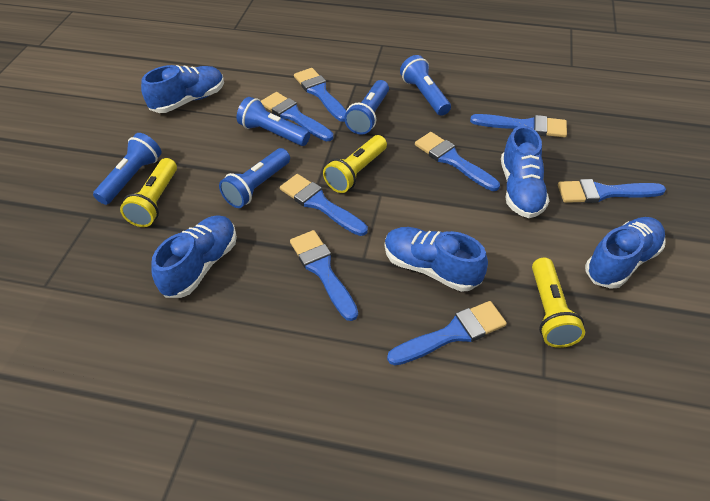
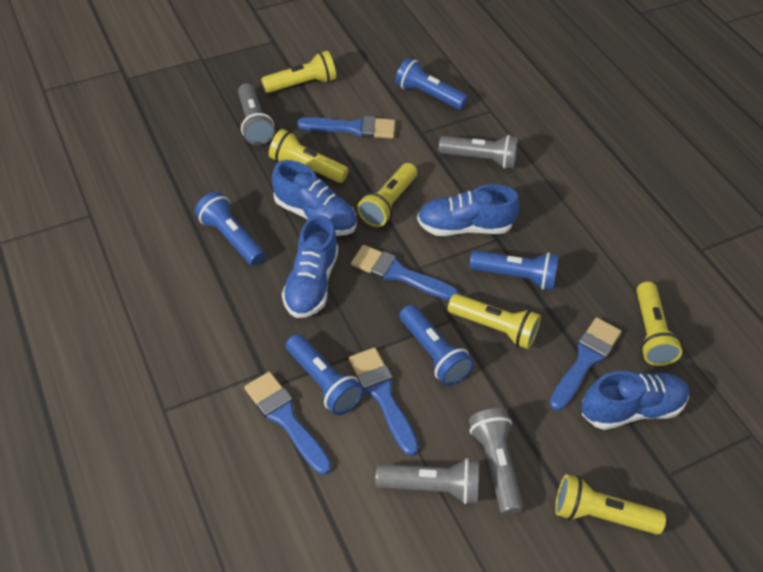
blue brush: [261,92,334,142] [280,174,368,236] [290,230,358,321] [294,68,346,122] [387,301,507,366] [415,132,500,191] [470,114,567,138] [558,179,666,203] = 8 -> [244,372,331,475] [297,116,395,139] [349,348,419,456] [351,245,459,301] [550,317,621,410] = 5
blue shoe: [141,65,224,113] [151,215,237,298] [385,227,488,292] [501,125,549,218] [585,217,666,289] = 5 -> [272,160,357,236] [282,215,338,318] [417,184,519,236] [581,371,689,430] = 4
grey flashlight: none = 0 -> [238,83,275,145] [375,458,479,504] [439,135,518,169] [469,408,523,515] = 4
yellow flashlight: [120,158,177,227] [323,135,387,193] [532,258,585,348] = 3 -> [261,51,336,93] [269,129,349,183] [357,163,417,227] [448,294,541,349] [555,474,666,535] [636,282,682,366] = 6

